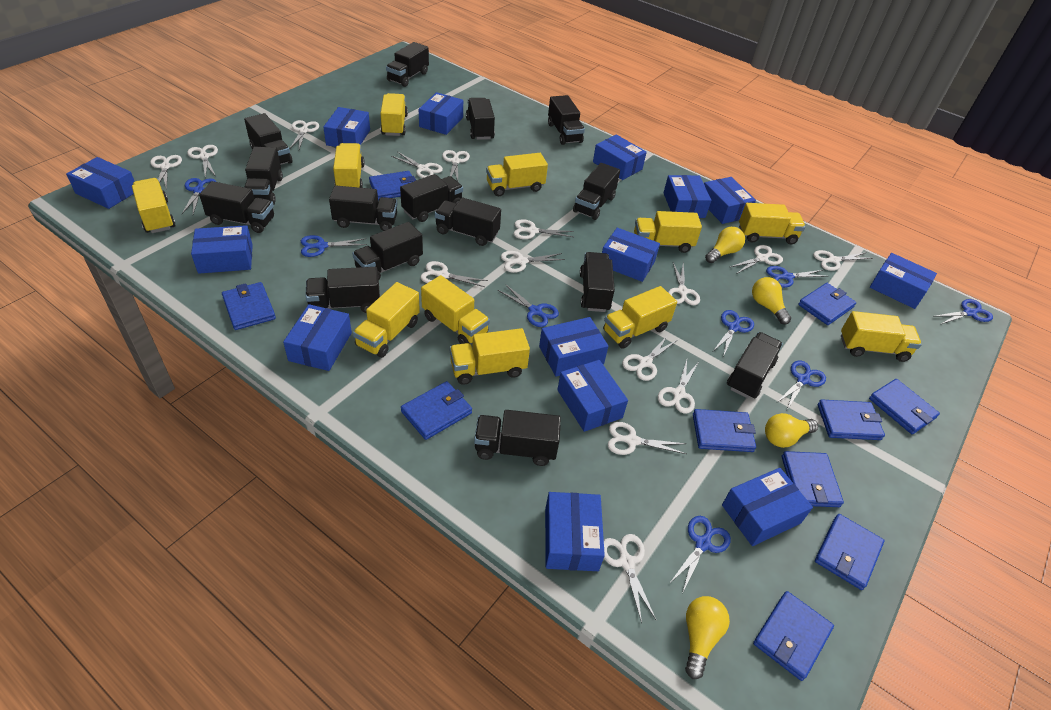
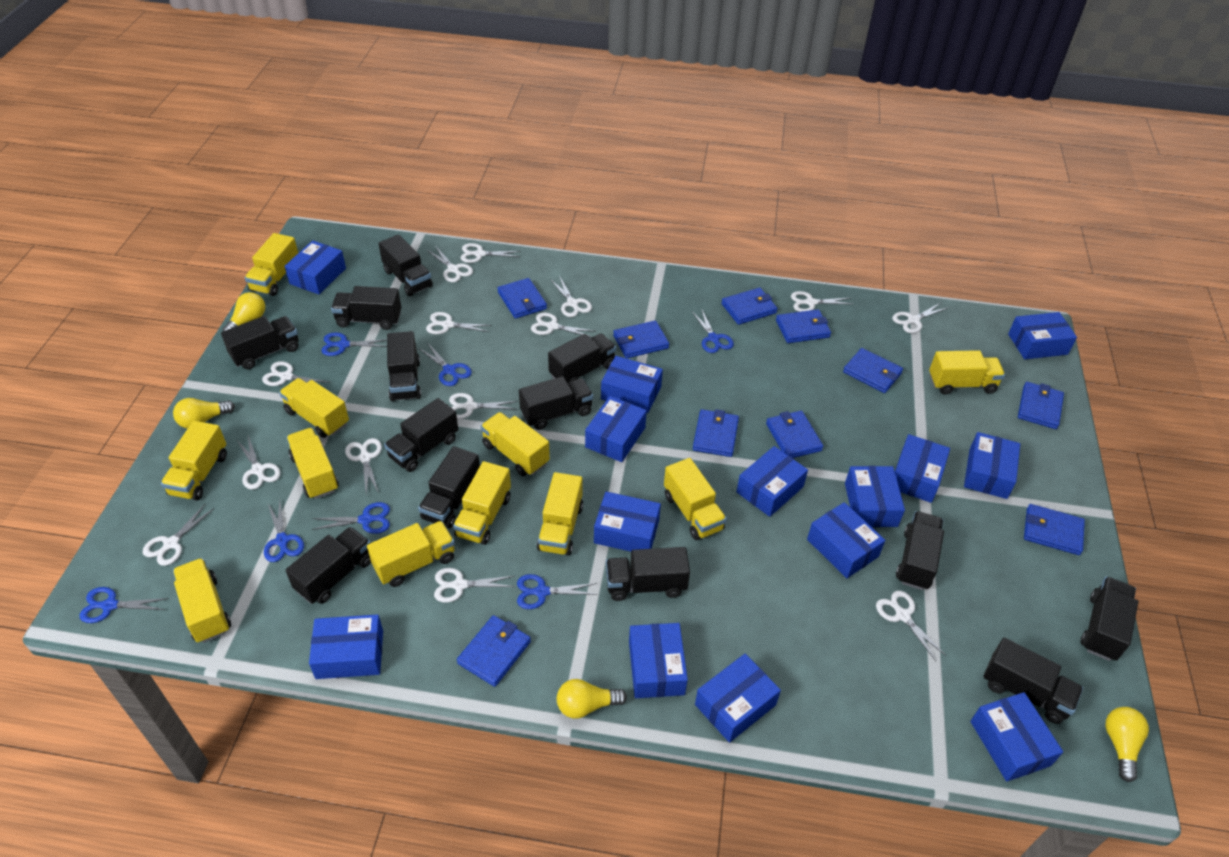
black truck: [199,181,274,233] [244,113,293,165] [245,147,283,205] [305,267,380,313] [329,185,397,231] [352,222,423,280] [386,42,429,87] [400,174,463,222] [435,198,501,246] [466,98,495,140] [474,410,561,466] [548,95,585,145] [573,163,620,220] [580,252,615,312] [727,332,783,399] = 15 -> [221,316,299,369] [286,527,371,604] [331,286,401,330] [378,234,433,296] [384,398,458,472] [387,331,421,401] [418,446,480,529] [519,376,593,430] [548,333,616,383] [606,547,690,601] [896,511,944,590] [983,638,1083,724] [1081,576,1138,661] = 13
blue scissors: [182,178,216,214] [301,235,367,257] [498,284,559,327] [669,516,731,593] [713,310,754,357] [766,266,828,288] [776,361,826,410] [933,299,993,324] = 8 -> [79,587,169,623] [264,501,304,562] [312,502,390,534] [322,332,387,356] [418,344,472,386] [517,574,598,609] [692,308,734,353] = 7
white scissors: [150,155,182,190] [187,145,218,178] [290,120,319,149] [391,151,443,178] [420,261,488,287] [442,150,470,181] [501,251,565,273] [514,219,574,239] [604,534,657,623] [608,422,686,455] [622,335,677,381] [658,360,698,414] [668,263,700,305] [730,245,783,274] [813,250,872,271] = 15 -> [143,504,215,566] [236,436,280,490] [262,361,332,386] [345,438,382,494] [426,312,492,334] [427,247,473,282] [434,568,515,603] [449,393,518,419] [461,243,521,263] [531,313,594,337] [550,277,592,317] [791,291,852,312] [876,591,946,661] [892,303,949,333] = 14

